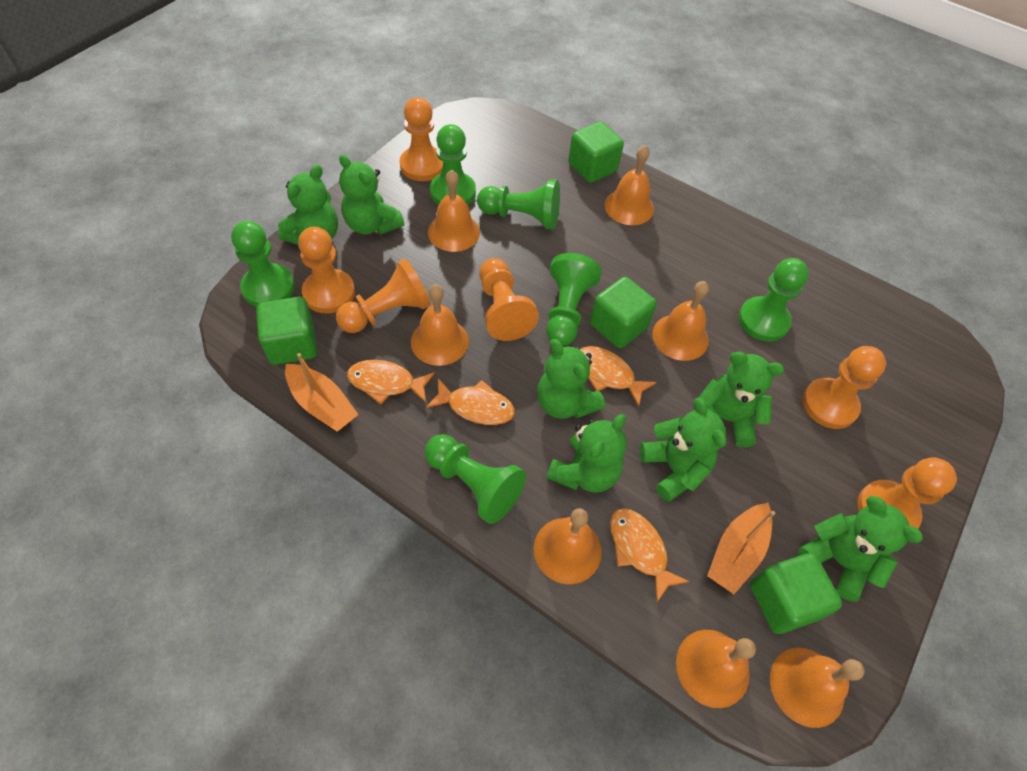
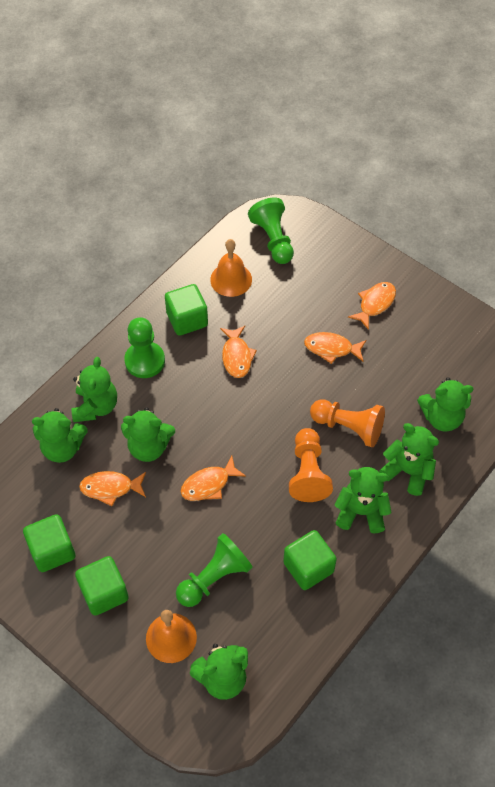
green pawn: [231,221,295,307] [424,434,526,524] [430,124,476,205] [477,179,560,229] [546,253,602,346] [739,258,809,341] = 6 -> [124,317,165,378] [176,533,253,607] [248,198,294,264] = 3
orange bell: [411,284,469,366] [428,170,480,252] [534,508,602,584] [605,145,654,225] [652,281,709,361] [676,630,756,708] [770,648,865,728] = 7 -> [146,610,197,663] [210,239,252,297] = 2
orange boat: [285,353,359,432] [707,503,775,594] = 2 -> none = 0
orange fish: [347,360,435,405] [426,378,515,425] [580,346,657,407] [610,508,690,602] = 4 -> [79,471,146,506] [180,456,246,501] [220,326,257,378] [304,332,366,364] [348,282,396,330] = 5
orange pawn: [298,227,355,314] [336,259,431,333] [400,97,443,181] [480,258,539,341] [803,346,886,429] [857,457,957,529] = 6 -> [289,428,333,502] [310,399,385,448] = 2

